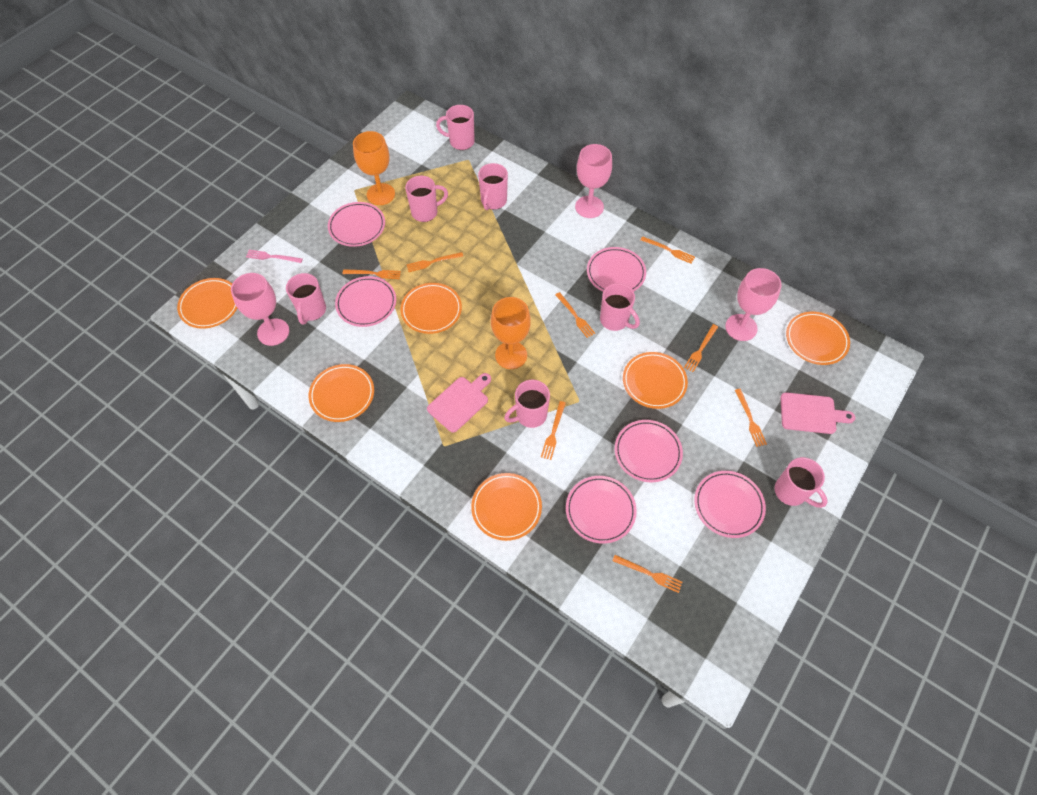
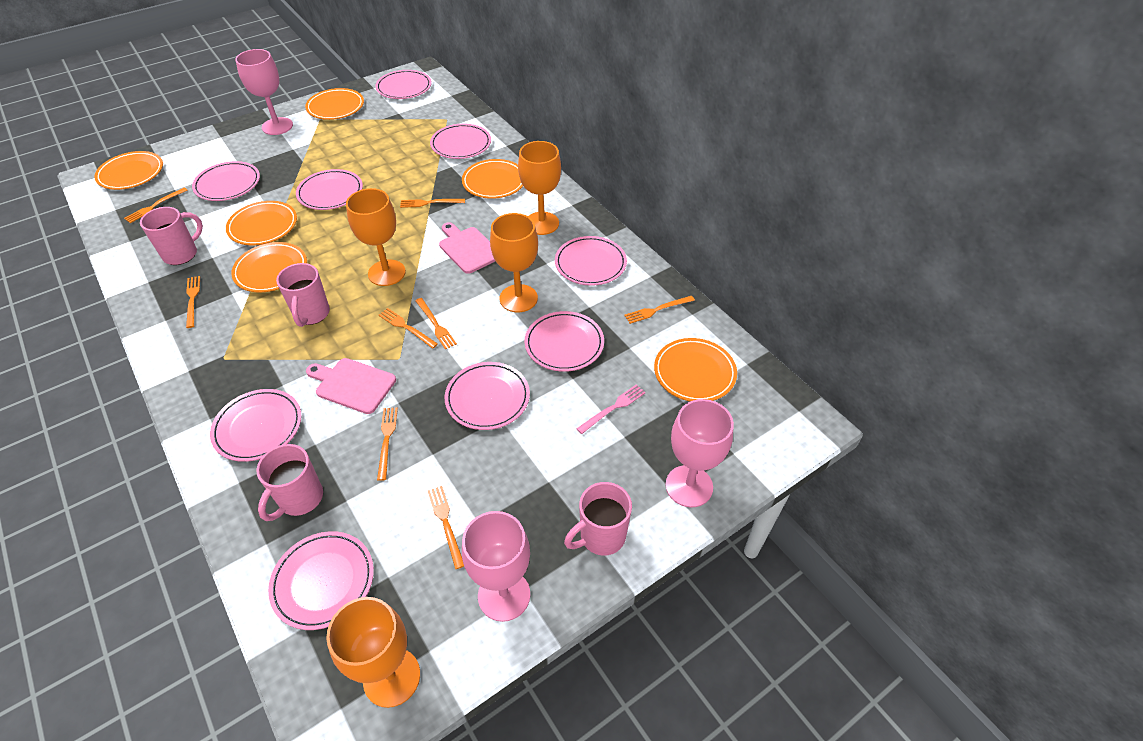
orange goblet: [353,131,395,205] [491,297,531,369] = 2 -> [326,597,420,708] [346,188,406,286] [490,213,538,312] [518,141,561,235] = 4
pink mug: [286,273,326,324] [405,176,448,222] [436,105,475,150] [478,163,508,210] [504,380,550,428] [600,283,640,331] [775,457,828,508] = 7 -> [140,207,203,265] [256,444,323,521] [276,263,330,327] [564,482,632,556] = 4
pink plate: [328,202,385,247] [335,276,396,327] [566,476,637,544] [587,247,646,292] [615,420,683,482] [694,471,766,538] = 6 -> [192,161,260,201] [210,389,302,462] [268,531,374,630] [296,169,363,210] [375,70,432,99] [430,124,491,159] [445,362,530,430] [525,311,604,372] [555,236,627,286] = 9

